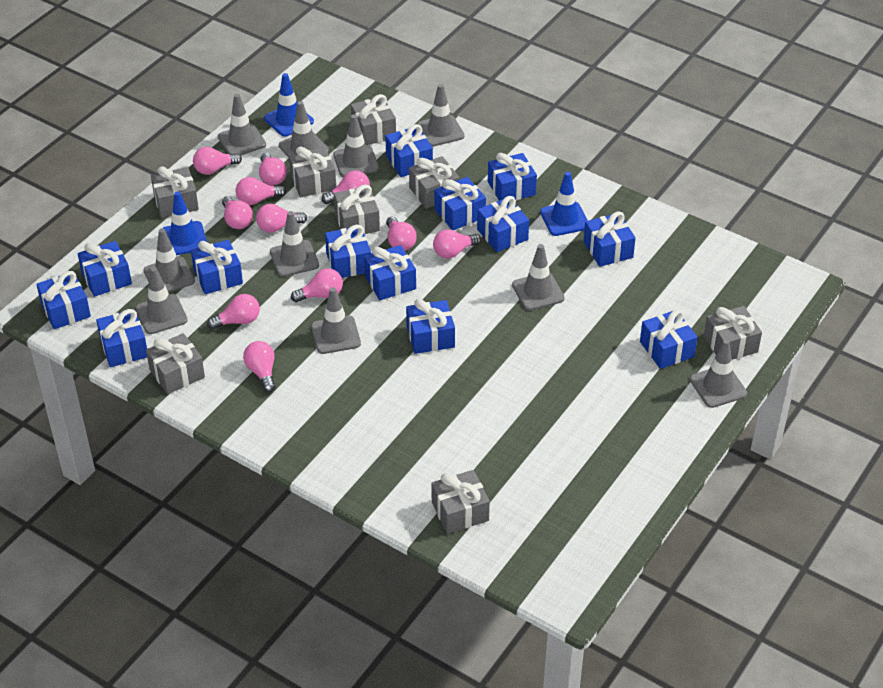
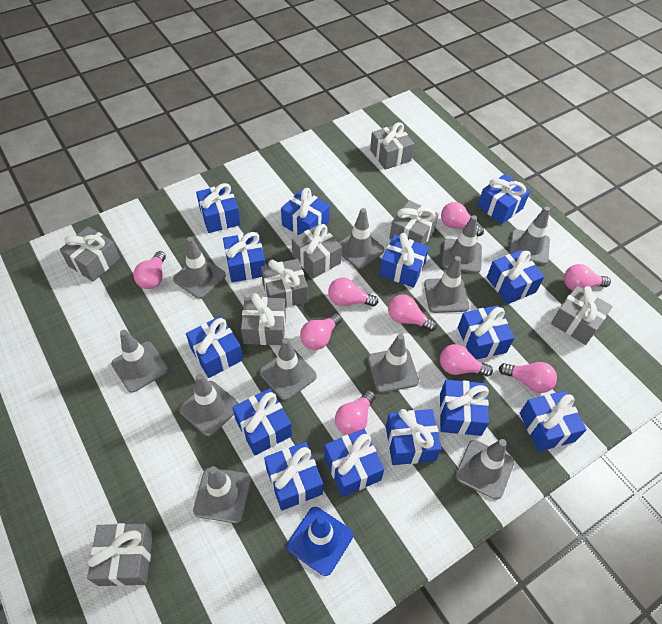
blue gift: [36,271,91,329] [78,241,132,297] [96,309,147,367] [191,240,243,294] [325,224,371,278] [364,245,416,300] [385,124,433,177] [406,299,455,354] [434,177,486,230] [477,196,529,252] [488,153,537,201] [584,212,636,267] [640,310,697,369] = 13 -> [186,316,243,378] [196,183,241,233] [223,232,266,282] [232,388,292,455] [264,442,323,511] [281,188,330,235] [324,429,384,497] [380,233,429,288] [386,409,442,465] [440,380,489,436] [458,305,514,360] [477,174,530,224] [487,250,544,304] [520,391,587,452] = 14
blue traffic cone: [163,191,207,255] [264,73,314,137] [540,172,588,236] = 3 -> [287,507,353,576] = 1
grey traffic cone: [135,267,188,334] [144,228,195,293] [218,94,266,156] [270,211,319,277] [279,101,329,158] [311,287,361,354] [333,114,379,177] [417,84,465,147] [512,244,565,311] [690,339,747,408] = 10 -> [111,330,168,393] [173,237,226,299] [179,374,239,436] [193,466,251,523] [260,338,317,401] [339,208,384,269] [368,334,419,393] [424,256,469,313] [442,215,482,273] [455,439,514,500] [509,206,550,265] = 11
pink light bulb: [193,147,242,175] [207,294,260,330] [222,196,253,229] [236,177,286,205] [243,341,276,393] [256,204,307,233] [259,153,287,185] [291,268,343,302] [322,170,370,204] [386,217,417,251] [433,229,481,259] = 11 -> [133,251,166,289] [300,313,342,350] [328,278,378,306] [335,390,375,435] [388,295,437,331] [440,344,493,377] [441,202,484,236] [499,362,557,393] [564,264,611,291] = 9

